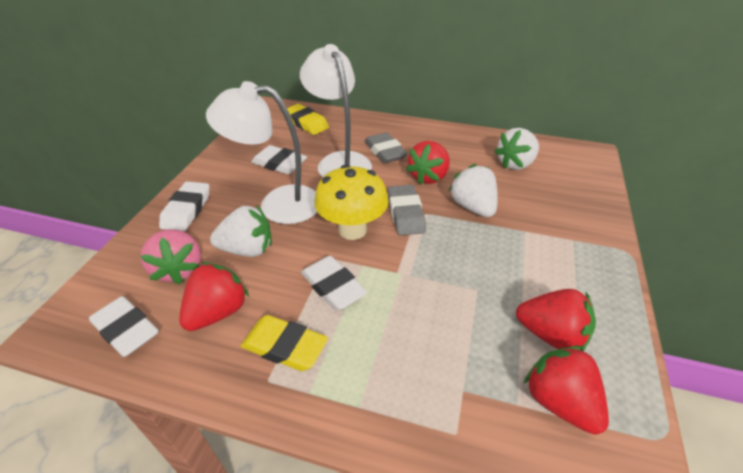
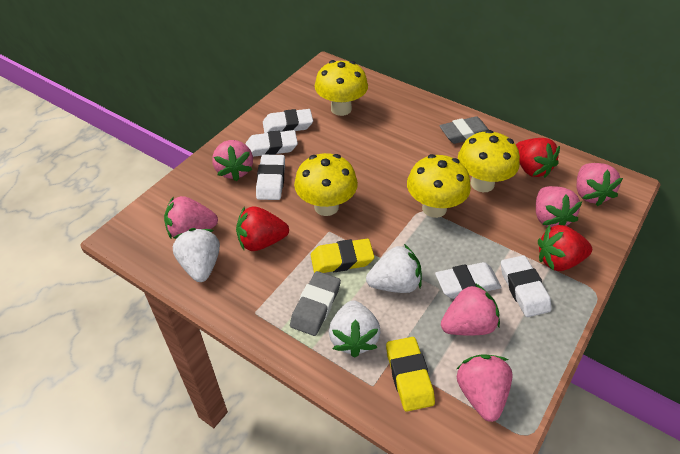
pink strawberry: [140,229,201,284] = 1 -> [164,196,218,239] [212,140,253,181] [441,283,500,336] [457,354,513,422] [536,186,582,227] [577,163,623,206] = 6
red strawberry: [179,262,249,331] [406,141,450,185] [516,289,596,351] [523,346,609,435] = 4 -> [236,206,289,251] [516,138,560,178] [538,225,592,271] = 3
white eraser: [89,296,159,357] [159,181,210,232] [251,145,307,174] [301,256,367,310] = 4 -> [246,130,298,157] [256,155,285,200] [263,109,313,133] [435,262,501,299] [501,255,552,317] = 5
white lamp: [206,81,317,224] [300,44,372,177] = 2 -> none = 0
yellow mushroom: [314,164,389,240] = 1 -> [294,153,358,216] [315,60,368,116] [407,154,471,218] [458,130,520,192] = 4

